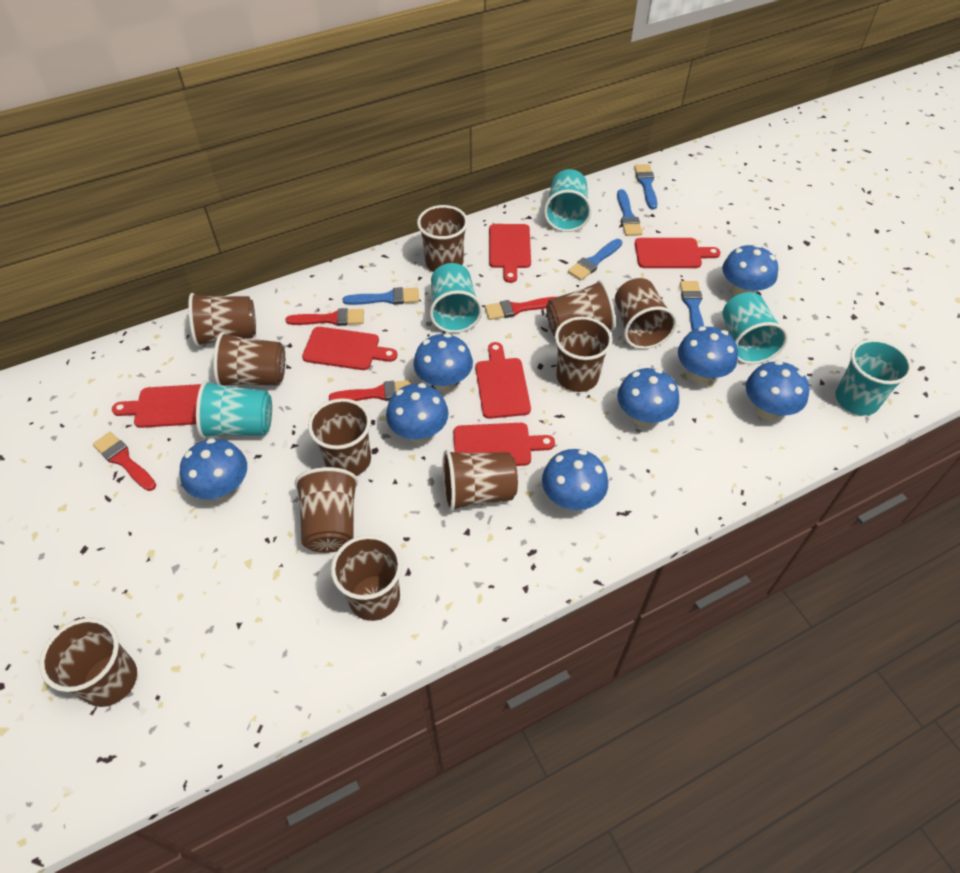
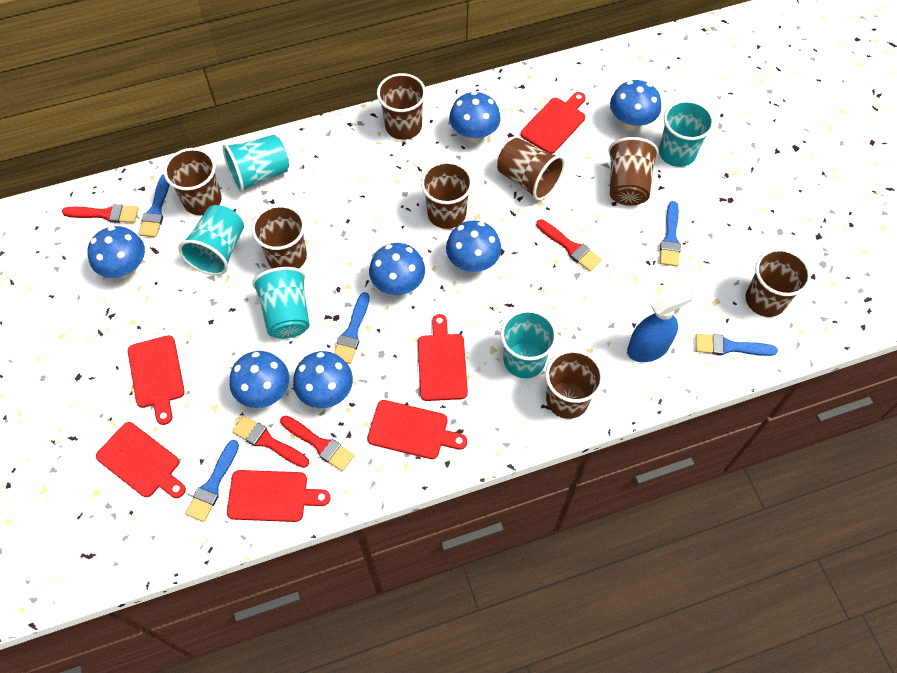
blue mushroom: [180,438,247,500] [386,383,449,443] [413,333,473,392] [542,449,608,510] [617,368,679,427] [678,327,738,384] [722,244,778,296] [746,360,809,420] = 8 -> [87,226,145,278] [230,351,289,408] [293,351,353,408] [369,243,425,295] [446,221,501,272] [449,91,501,143] [610,80,661,131] = 7
blue spray bottle: none = 0 -> [627,288,693,362] = 1
brown cup: [40,618,137,707] [188,293,256,347] [213,332,285,386] [295,467,358,553] [308,398,371,476] [331,535,402,621] [417,205,468,272] [442,450,518,512] [546,280,616,337] [555,317,612,392] [615,278,677,349] = 11 -> [164,148,222,215] [252,205,307,269] [377,73,426,140] [421,161,473,229] [497,138,565,201] [545,350,604,419] [608,137,659,206] [746,248,811,317] = 8

